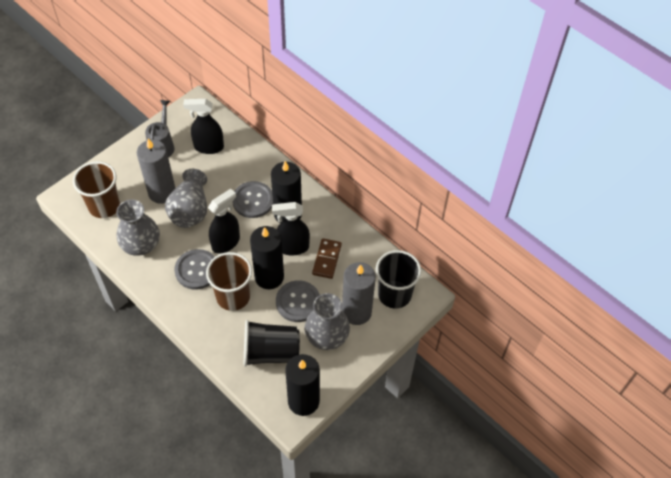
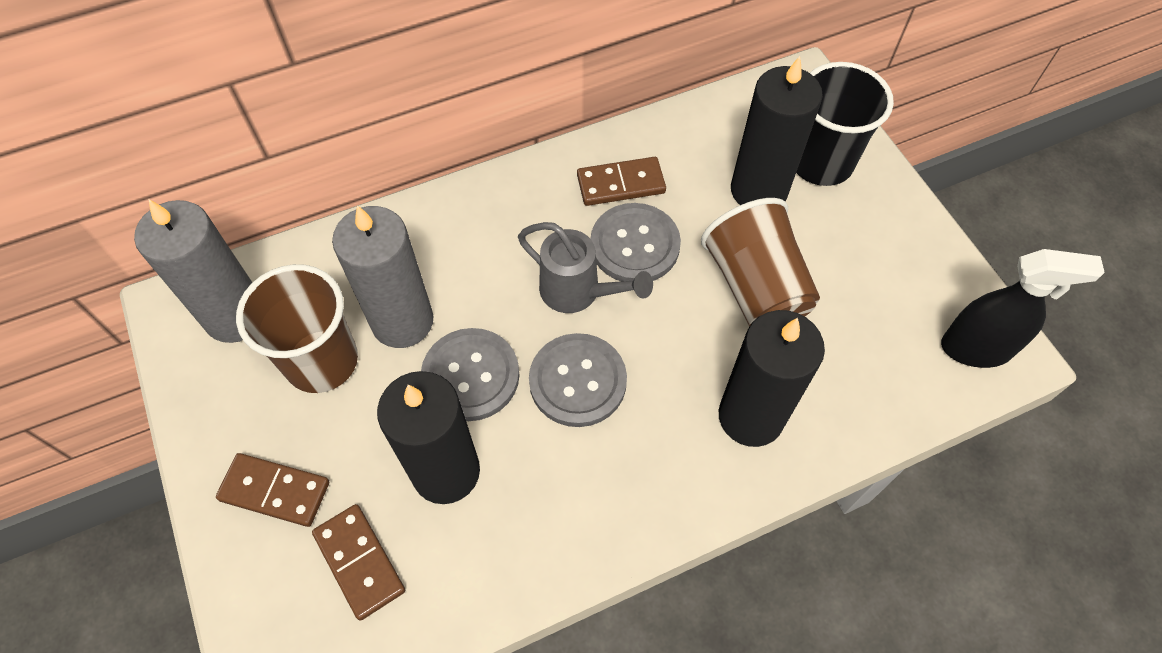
black cup: [244,320,300,367] [376,250,421,309] = 2 -> [796,62,894,186] = 1
black spray bottle: [183,99,224,154] [208,189,240,254] [272,202,310,255] = 3 -> [941,249,1105,368] = 1
brown domino: [312,238,342,279] = 1 -> [216,453,329,527] [312,504,405,621] [577,157,666,206] = 3
grey vase: [116,200,160,256] [165,169,207,228] [304,293,350,350] = 3 -> none = 0

